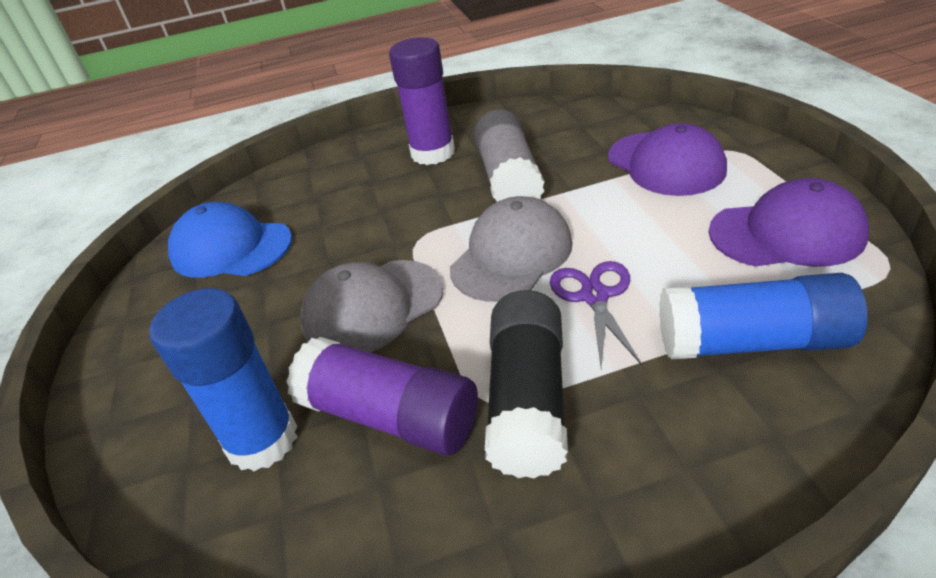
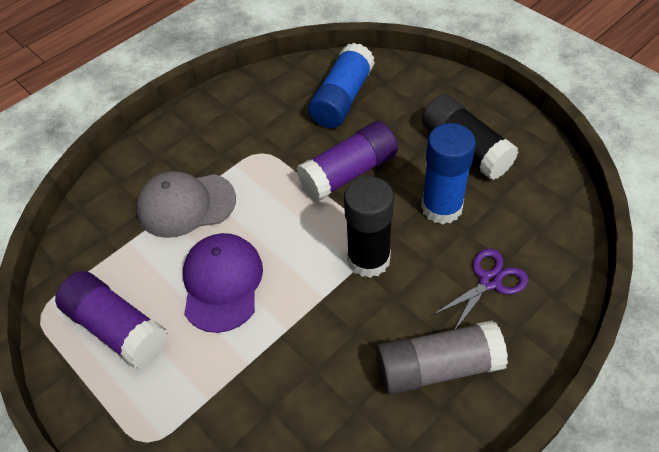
black glue stick: [485,290,568,478] = 1 -> [344,176,394,278] [422,94,518,180] = 2
blue cap: [168,202,292,278] = 1 -> none = 0
grey cap: [301,260,444,353] [450,196,572,302] = 2 -> [136,171,236,238] = 1
purple cap: [608,123,727,196] [709,178,869,267] = 2 -> [183,233,263,333] = 1

